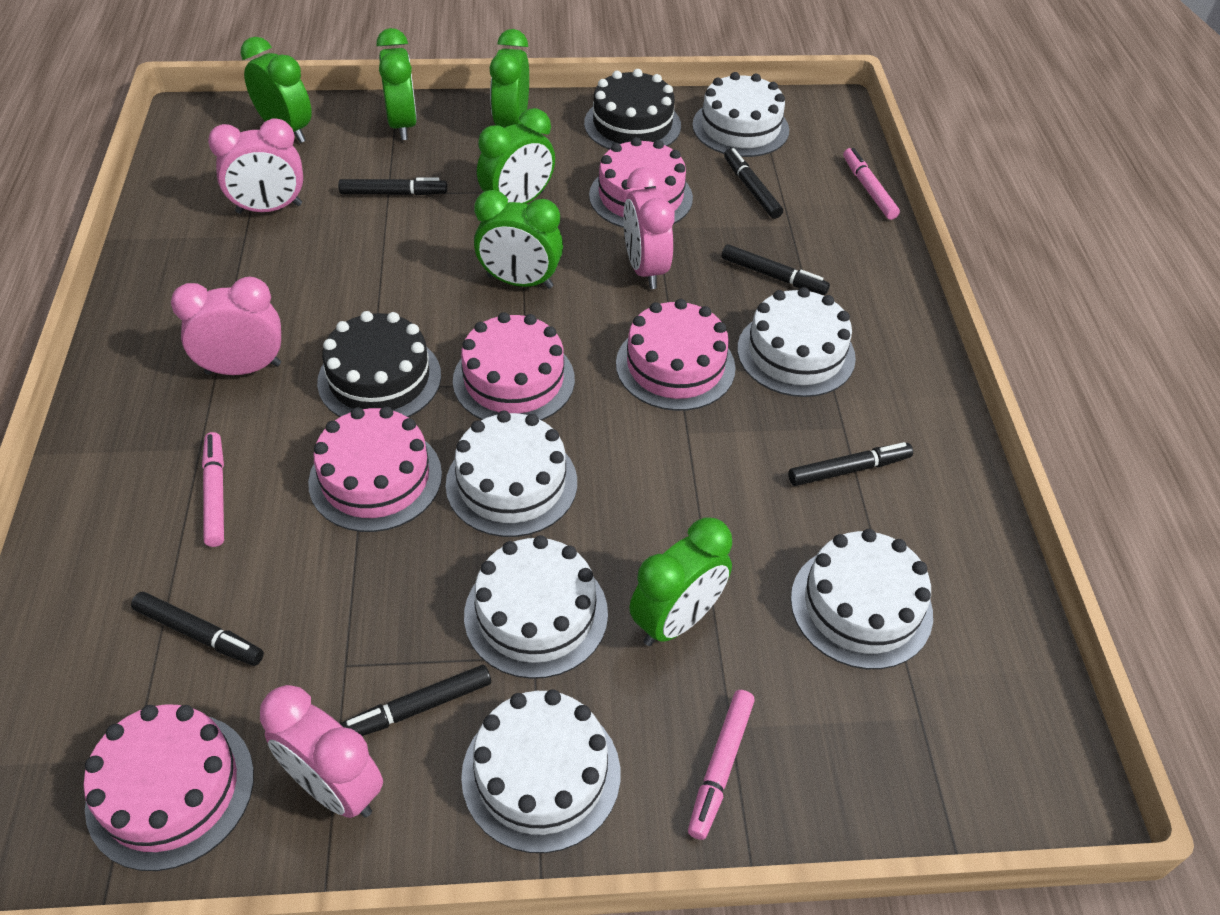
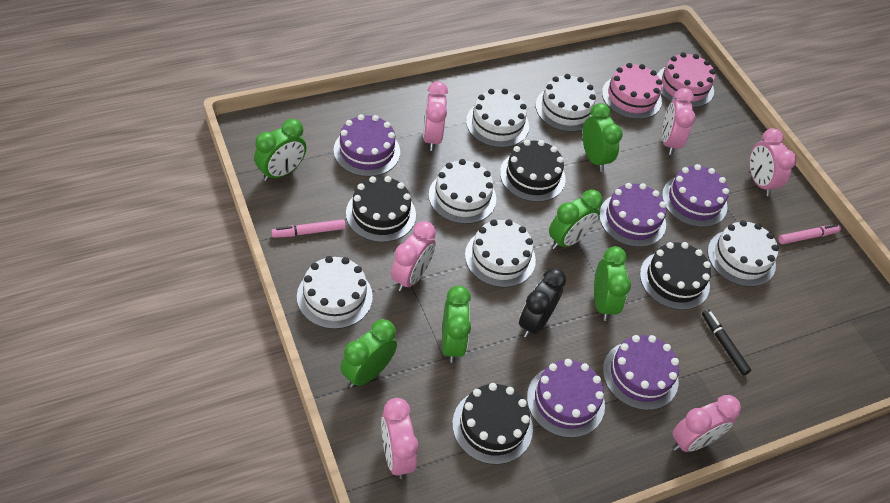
black cake: [317,311,441,417] [584,69,681,150] = 2 -> [346,176,416,242] [452,383,533,465] [500,140,566,202] [640,242,711,310] = 4
black clock: none = 0 -> [519,268,566,338] = 1
black marker: [131,592,264,666] [338,177,447,195] [340,665,491,736] [722,244,830,295] [724,148,783,219] [788,442,913,486] = 6 -> [702,310,751,375] = 1
pink cake: [83,704,254,871] [308,406,442,532] [453,312,575,420] [589,137,693,228] [616,299,736,411] = 5 -> [602,63,662,119] [657,52,716,107] = 2
pink clock: [171,277,281,375] [208,118,303,214] [260,685,383,818] [623,167,675,289] = 4 -> [381,398,418,479] [391,221,436,292] [423,81,448,151] [662,88,696,155] [672,395,741,452] [749,128,797,196] = 6
pink marker: [202,432,224,547] [688,690,755,840] [843,148,900,220] = 3 -> [271,219,346,238] [778,224,841,244] = 2
purple cake: none = 0 -> [334,114,400,177] [527,359,605,438] [599,183,666,247] [603,335,679,410] [662,164,729,227] = 5

